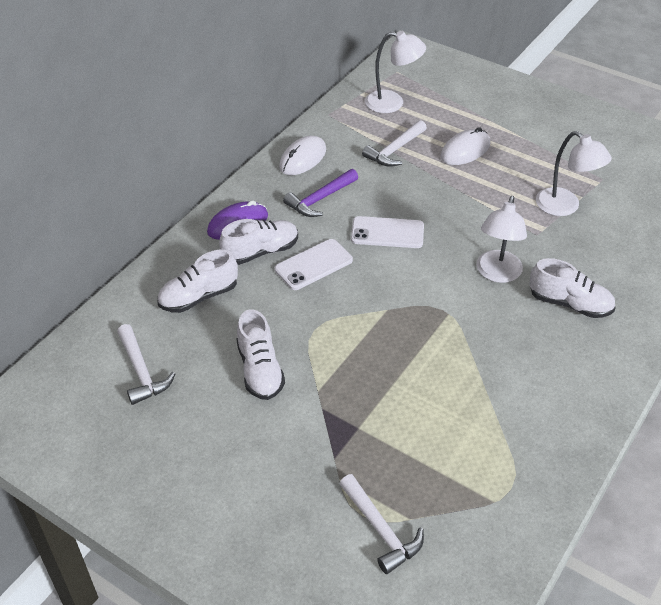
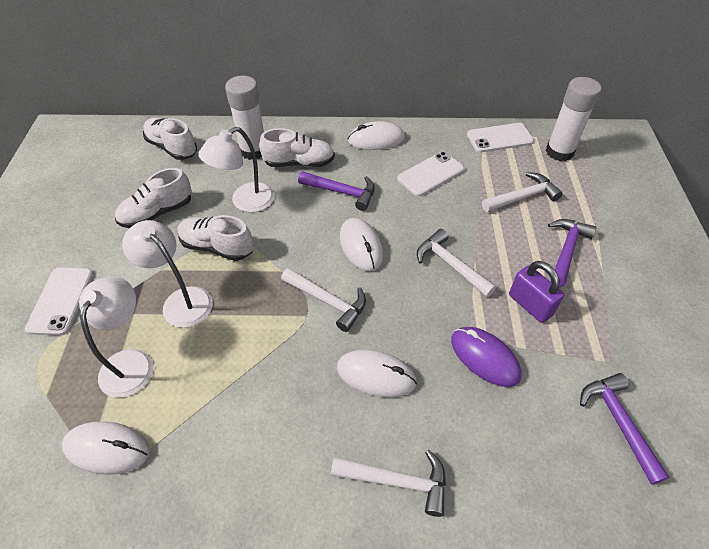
purple hammer: [283,169,358,217] = 1 -> [298,171,375,211] [548,219,597,287] [580,373,669,485] = 3
purple padlock: none = 0 -> [509,261,564,323] = 1
white glue stick: none = 0 -> [225,76,264,160] [546,77,602,161] = 2
white hammer: [117,324,175,405] [339,474,424,574] [362,120,427,167] = 3 -> [281,268,366,332] [331,450,446,517] [417,229,496,297] [482,172,563,212] = 4
white mouse: [279,136,326,175] [440,127,490,165] = 2 -> [62,421,150,475] [337,349,417,398] [340,218,383,271] [348,121,405,150] = 4
white phone: [275,239,353,290] [351,216,424,248] = 2 -> [25,267,93,336] [397,152,464,196] [467,123,534,153] = 3

